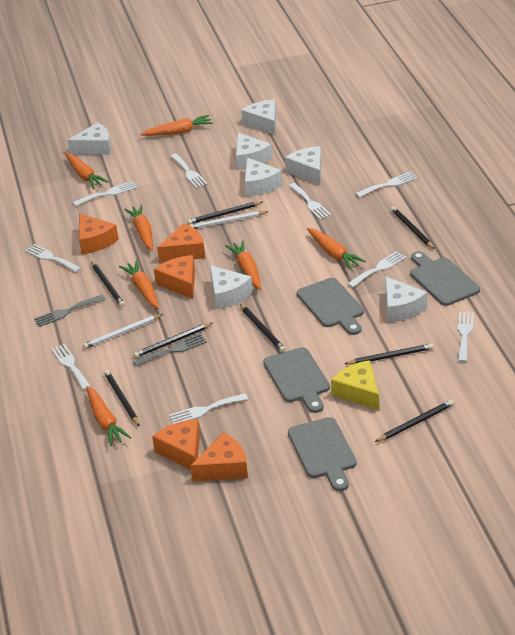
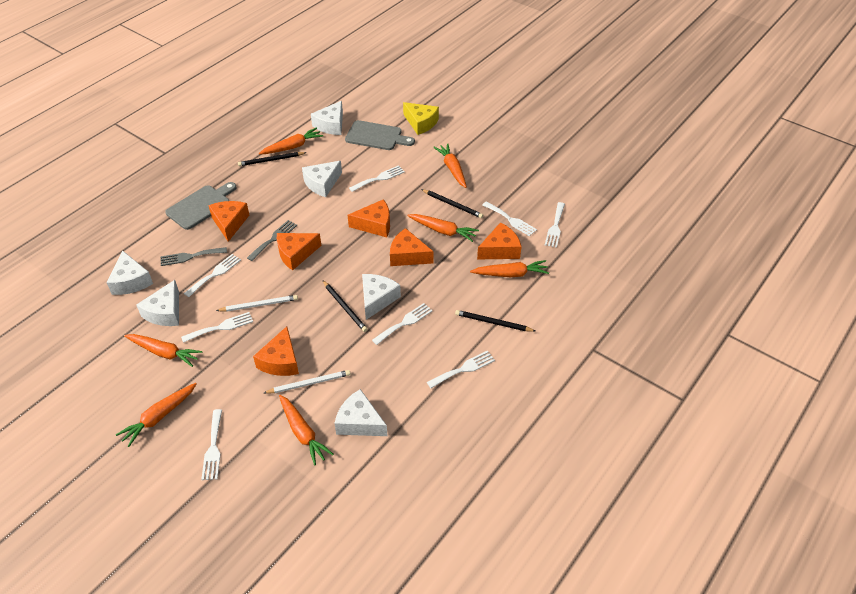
black pencil: [91,261,125,307] [104,370,140,427] [134,323,213,358] [187,201,262,224] [240,304,286,352] [345,343,433,365] [375,400,454,442] [391,206,434,249] = 8 -> [238,152,307,166] [323,281,368,332] [421,189,483,218] [455,310,535,332] = 4
grey cutting board: [263,347,330,413] [288,417,357,491] [297,278,364,335] [410,251,480,306] = 4 -> [165,182,237,230] [345,120,415,150] = 2
orange cheese: [79,214,119,254] [152,419,200,470] [154,255,195,299] [157,223,205,262] [190,433,248,482] = 5 -> [208,201,249,242] [253,326,299,376] [277,233,321,270] [348,199,390,237] [390,228,434,266] [477,222,521,259] = 6
white cheese: [67,122,111,155] [210,265,253,309] [236,133,273,170] [241,99,276,135] [245,158,282,196] [285,146,321,185] [385,276,427,322] = 7 -> [107,250,153,295] [136,280,179,326] [302,161,342,197] [311,101,343,135] [334,389,387,436] [362,274,401,320] = 6
white fork: [25,244,81,272] [51,344,91,390] [73,181,138,206] [169,393,248,424] [170,154,208,188] [289,183,331,219] [347,251,406,288] [355,172,418,197] [458,312,474,362] = 9 -> [181,312,253,343] [184,254,241,297] [201,409,222,480] [349,165,405,192] [372,303,433,345] [427,350,495,388] [482,201,537,236] [545,202,565,248] = 8

